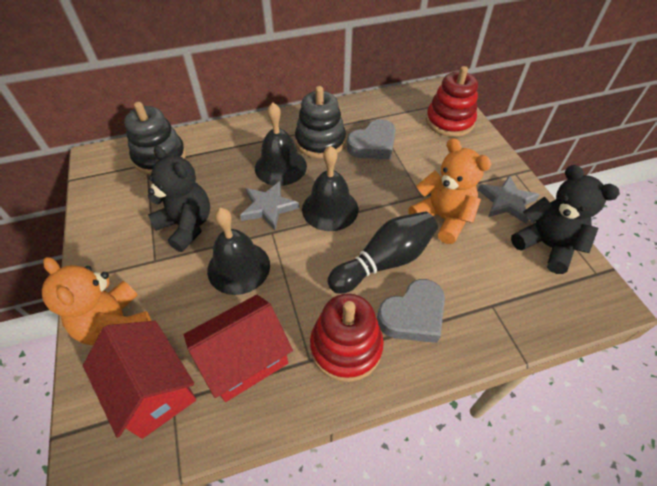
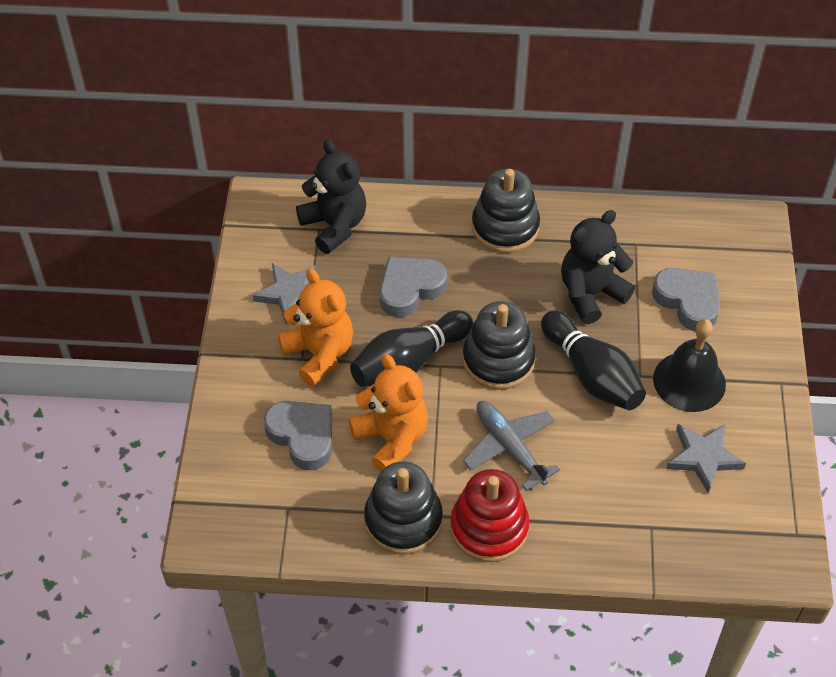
black bell: [207,208,270,295] [255,102,307,186] [302,146,358,231] = 3 -> [653,319,726,412] = 1
black bowling pin: [327,211,438,294] = 1 -> [350,310,473,387] [541,311,646,410] = 2
black stacking toy: [124,102,186,175] [295,86,346,158] = 2 -> [364,462,443,555] [463,301,536,390] [472,169,540,253] = 3
grey heart: [347,119,396,159] [377,279,445,343] = 2 -> [264,401,332,470] [380,257,447,317] [652,268,720,331] = 3
grey plane: none = 0 -> [463,401,560,491] = 1
red house: [83,321,196,439] [184,295,293,402] = 2 -> none = 0
red stacking toy: [310,293,384,382] [426,66,478,137] = 2 -> [451,469,530,562] = 1

